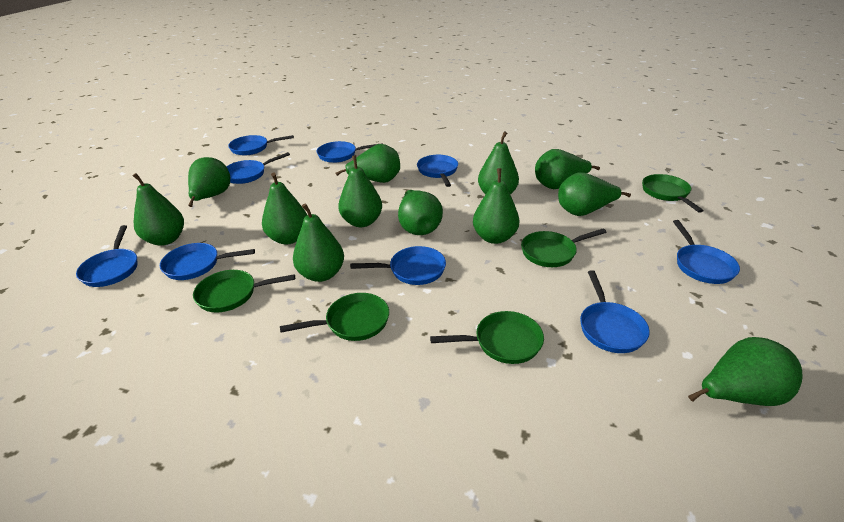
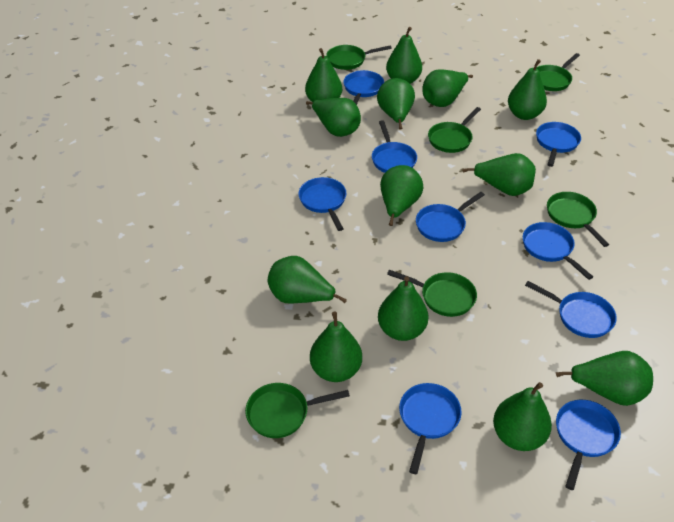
green pan: [193,270,295,313] [280,293,389,341] [430,311,544,364] [521,228,607,267] [642,174,704,213] = 5 -> [245,383,350,438] [326,45,392,70] [387,270,477,317] [428,107,481,153] [536,53,580,91] [547,192,609,247] = 6
green pear: [132,173,184,246] [188,157,230,207] [262,172,307,245] [293,203,344,282] [336,144,400,183] [338,155,382,227] [398,190,443,235] [473,168,520,244] [478,131,519,195] [535,149,600,189] [558,172,631,216] [688,337,802,406] = 12 -> [268,256,347,303] [305,48,342,102] [306,98,361,137] [310,311,362,382] [377,78,415,130] [378,276,429,341] [380,165,423,226] [386,27,422,84] [422,69,473,107] [462,153,536,196] [493,382,552,451] [508,59,547,120] [556,351,653,406] = 13

